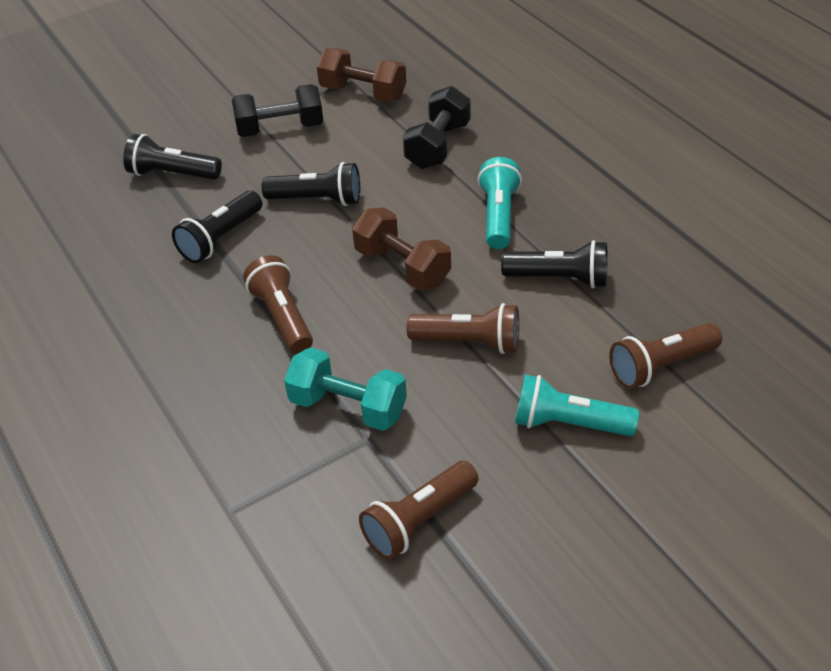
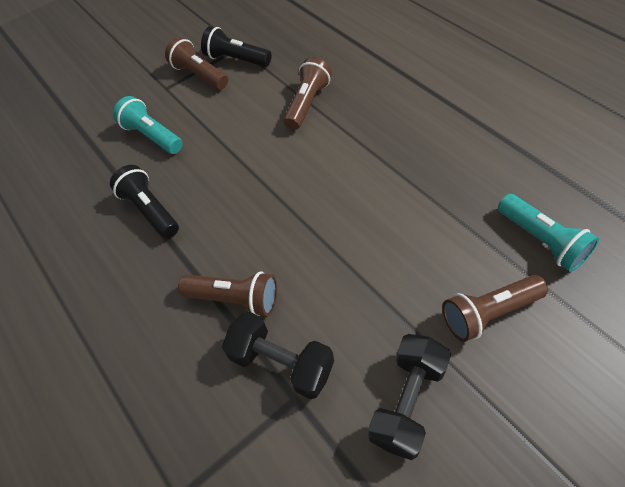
black flashlight: [123,134,222,180] [172,191,262,263] [262,162,360,206] [501,240,607,288] = 4 -> [110,165,179,239] [201,26,272,67] = 2
brown dumbbell: [317,48,406,102] [352,208,451,290] = 2 -> none = 0
turquoise dumbbell: [284,347,407,431] = 1 -> none = 0

